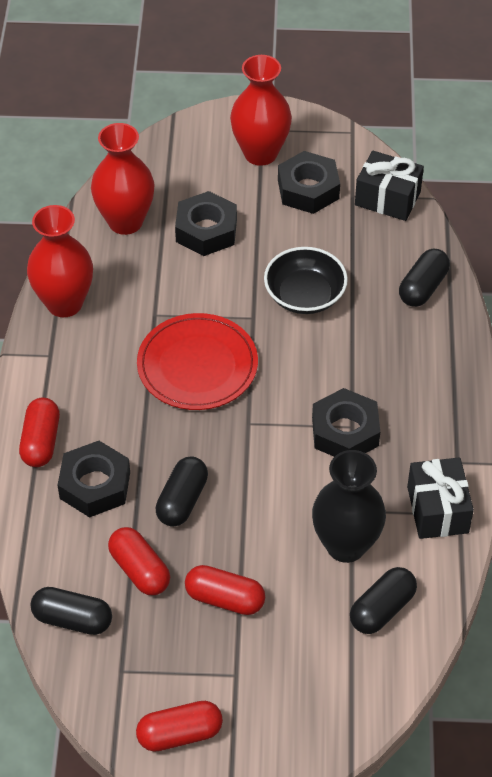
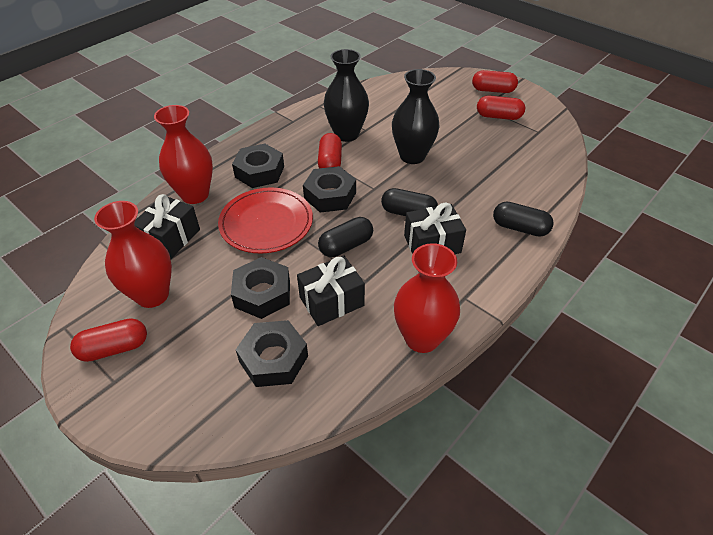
black bowl: [264,247,348,314] = 1 -> none = 0
black capsule: [30,587,112,635] [156,457,208,527] [350,567,417,634] [399,249,450,307] = 4 -> [318,217,373,257] [381,188,438,216] [493,202,554,237] = 3
black gift: [355,150,424,221] [407,458,474,539] = 2 -> [134,194,200,259] [297,255,365,326] [404,202,466,254] = 3
black vase: [312,450,386,563] = 1 -> [324,49,369,142] [392,69,440,164] = 2

